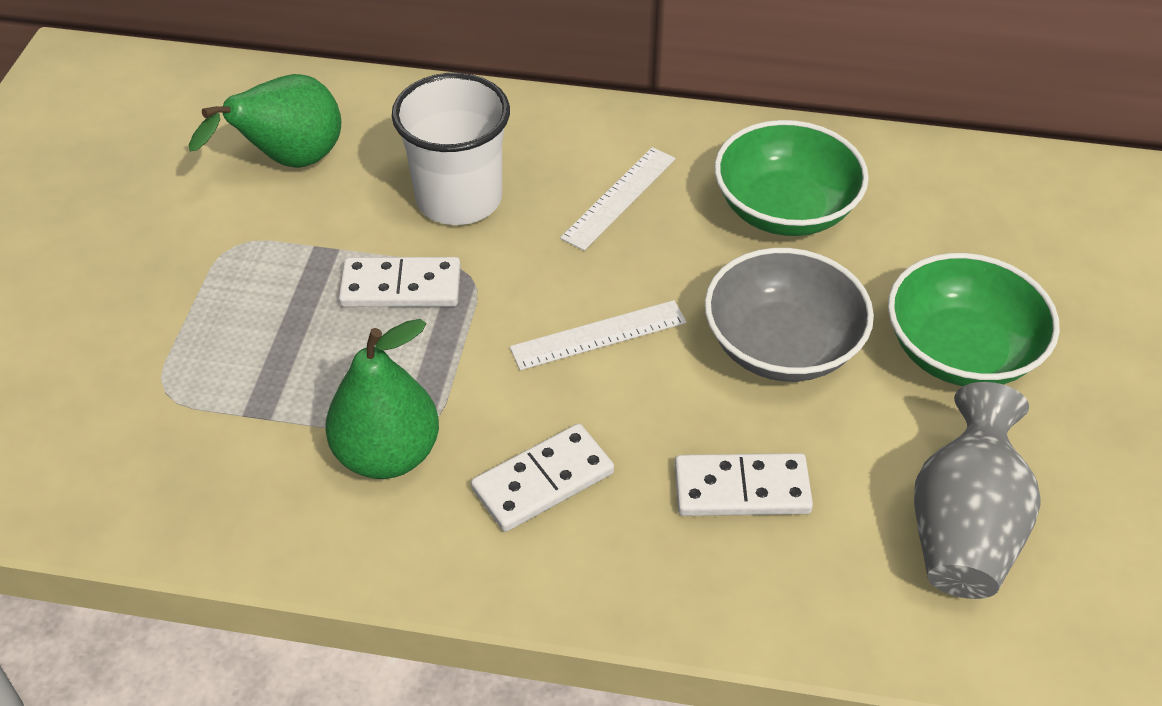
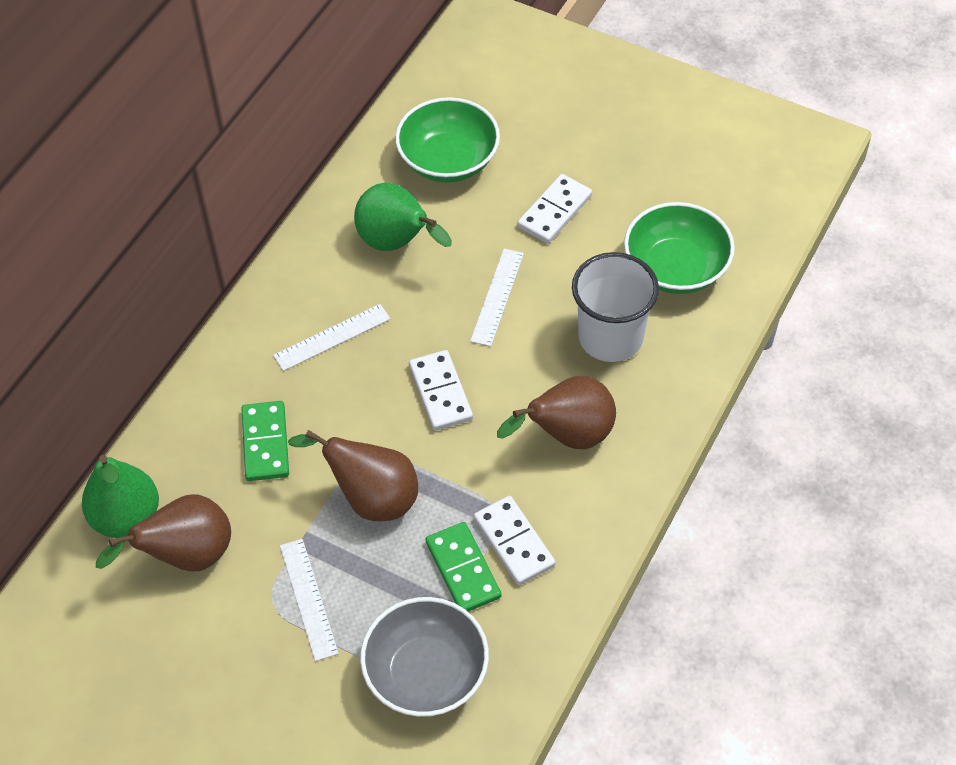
brown pear: none = 0 -> [96,494,231,571] [288,430,418,521] [497,376,616,449] = 3
green domino: none = 0 -> [241,401,289,481] [426,522,501,612] = 2
grey vase: [914,382,1041,599] = 1 -> none = 0
white ruler: [510,300,687,370] [560,147,676,251] = 2 -> [273,304,390,371] [280,539,339,661] [470,249,524,347] = 3

